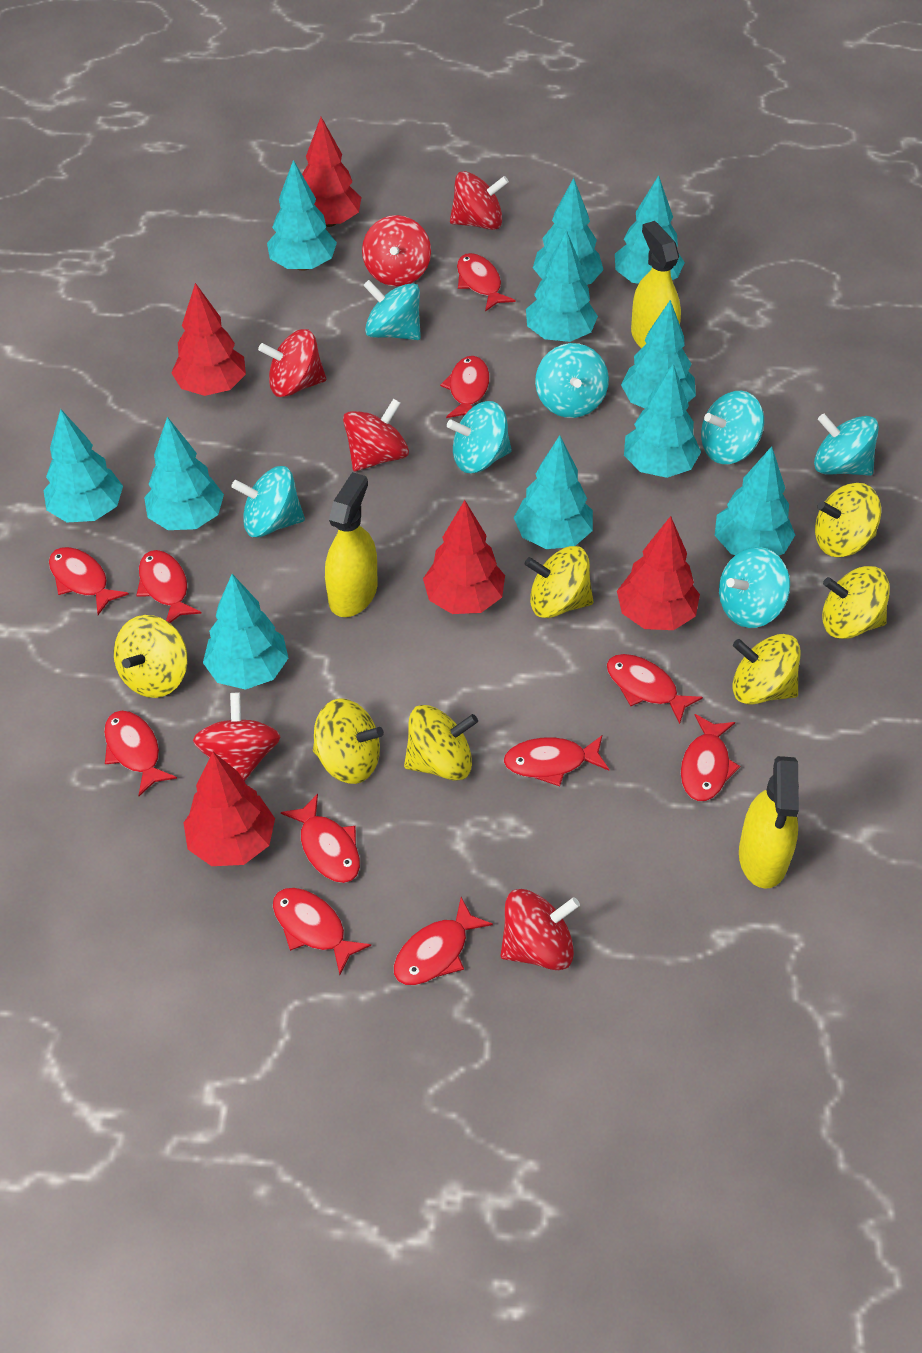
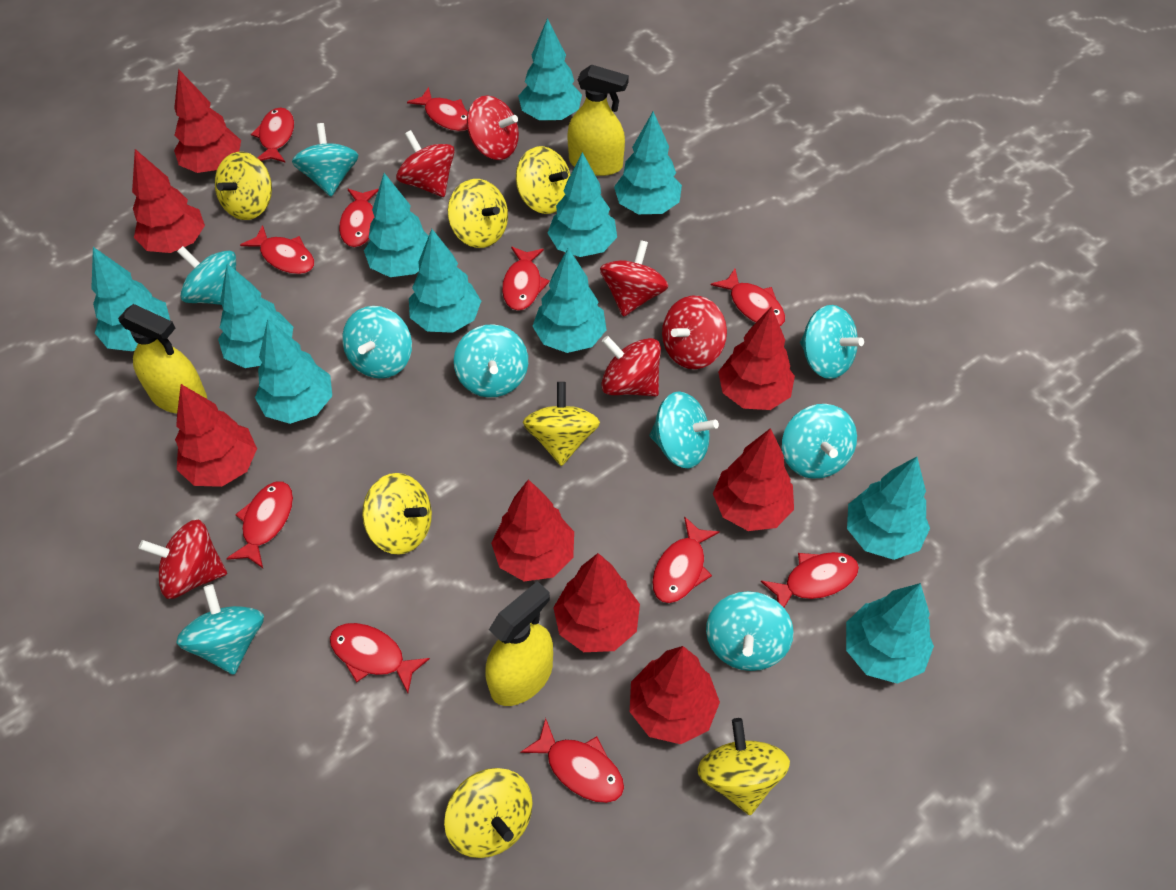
red tree: [171,283,246,396] [183,752,275,866] [302,117,361,227] [423,500,505,614] [617,516,700,630] = 5 -> [132,149,205,253] [174,69,241,173] [175,384,257,487] [491,479,574,581] [553,553,640,652] [630,646,720,744] [713,428,794,531] [718,306,795,410] = 8
turquoise spinning top: [231,466,305,537] [363,280,421,340] [447,401,512,473] [535,343,609,418] [701,391,764,464] [719,547,790,628] [814,414,879,476] = 7 -> [176,584,264,675] [177,246,236,305] [292,123,358,196] [342,306,412,379] [454,324,528,398] [650,391,719,469] [706,591,794,671] [782,404,857,479] [800,305,864,379] = 9

